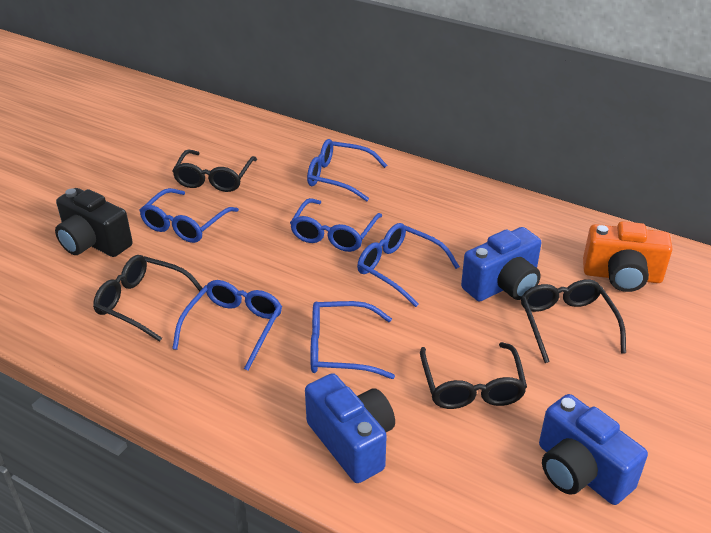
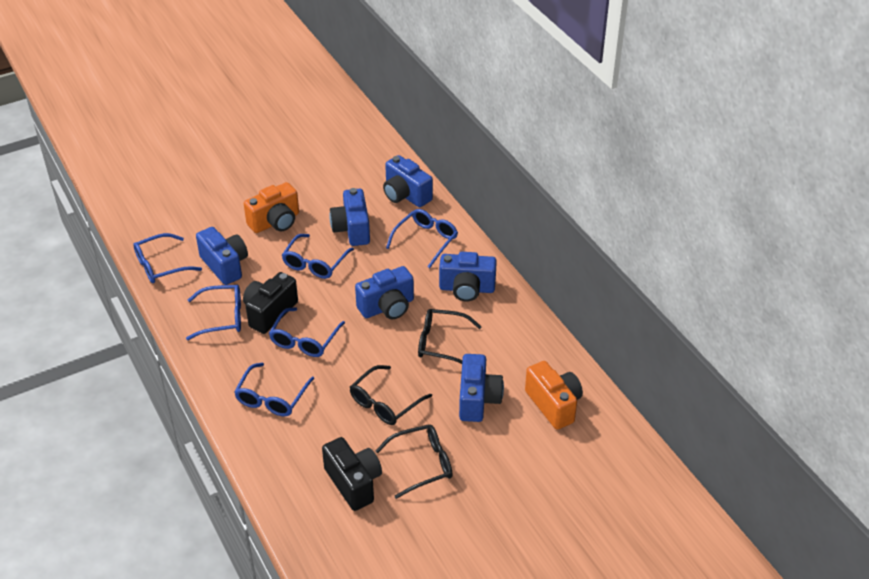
black camera: [55,188,133,257] = 1 -> [243,272,298,334] [322,437,382,511] = 2
black glasses: [93,255,202,342] [172,150,257,192] [420,342,527,409] [521,279,626,363] = 4 -> [350,365,432,425] [376,424,453,499] [418,309,482,364] = 3
blue camera: [305,373,395,483] [461,227,541,301] [539,394,648,505] = 3 -> [196,227,248,285] [329,188,370,246] [355,266,414,319] [383,155,433,207] [439,252,497,301] [459,354,504,422] = 6
orange camera: [583,221,673,292] = 1 -> [244,182,299,233] [525,361,583,430] = 2

